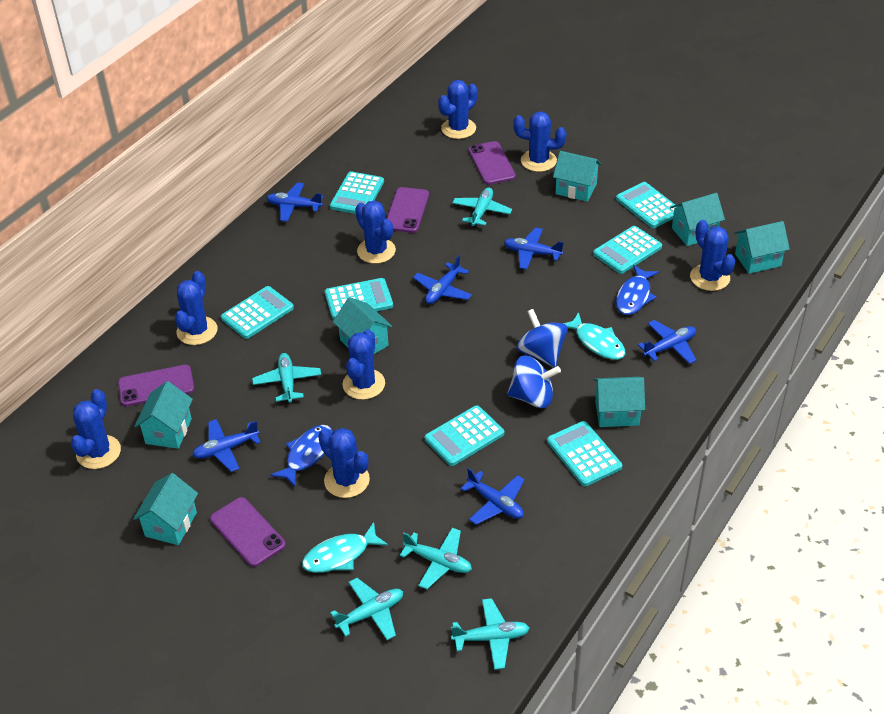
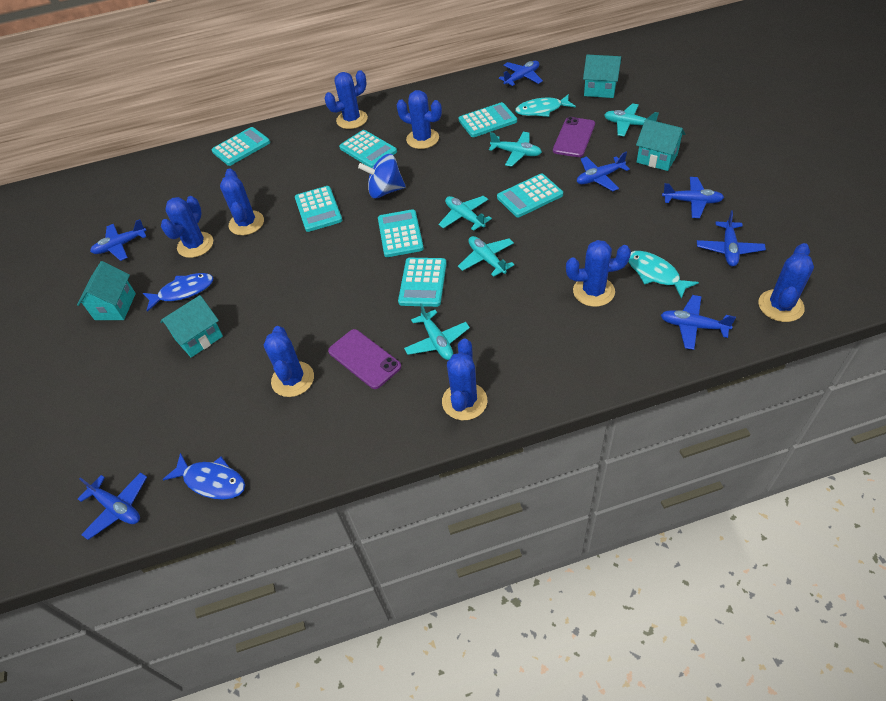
blue plane: [192,419,261,472] [267,182,323,222] [413,255,472,304] [460,468,525,525] [504,228,564,269] [638,320,696,364] = 6 -> [78,472,147,540] [90,219,147,261] [499,61,543,87] [577,152,630,191] [661,295,736,350] [662,177,724,218] [697,210,766,266] = 7
blue spinning top: [507,355,561,408] [517,309,568,368] = 2 -> [358,154,406,198] = 1
purple phone: [118,365,195,407] [210,497,286,567] [387,187,429,233] [468,141,516,185] = 4 -> [328,329,401,389] [553,117,595,157] = 2
turquoise house: [133,473,198,545] [134,381,193,449] [333,297,392,354] [553,151,602,202] [594,377,645,427] [670,193,725,246] [734,221,790,274] = 7 -> [77,261,136,320] [160,295,223,358] [583,55,621,98] [636,119,685,171] = 4

